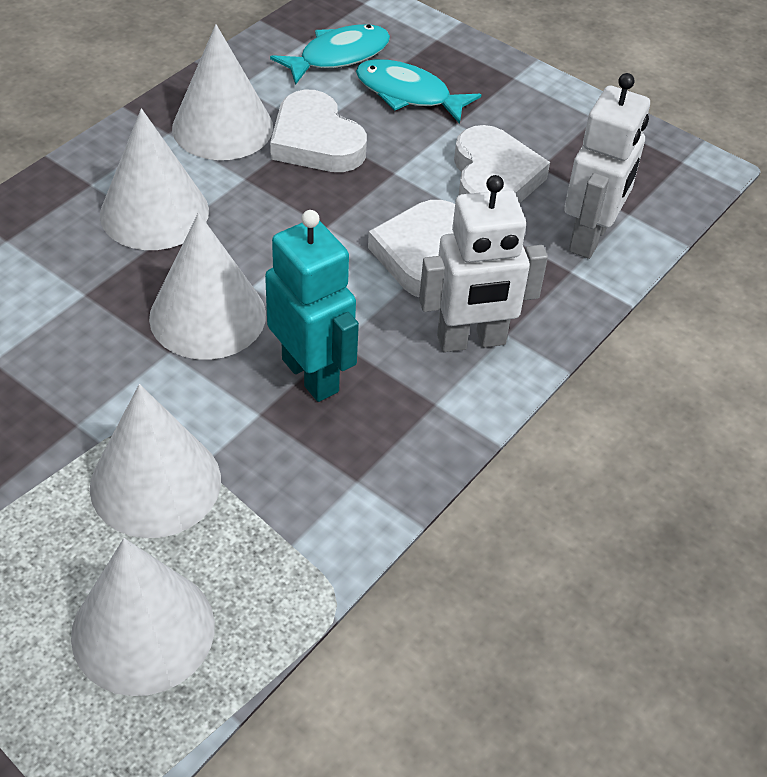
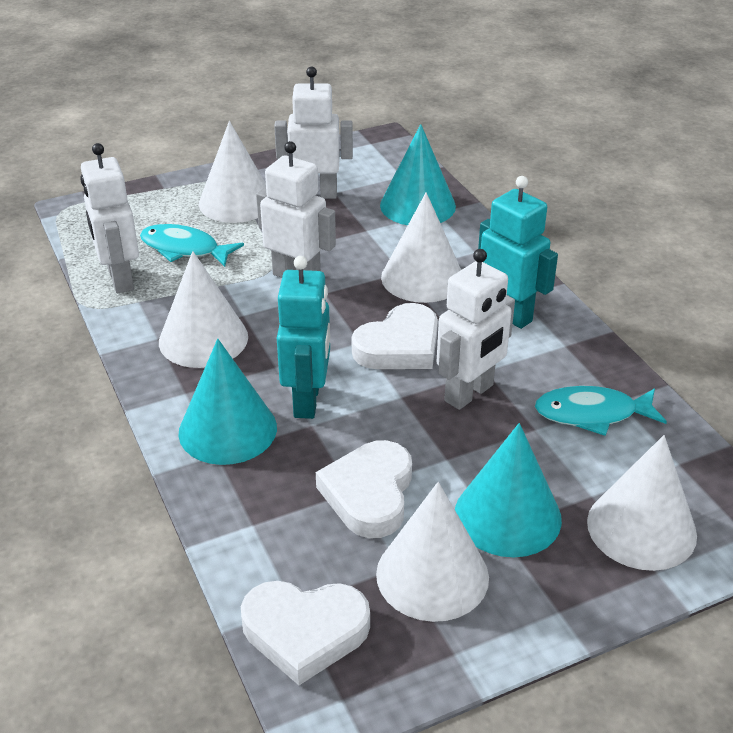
turquoise cone: none = 0 -> [178,339,277,465] [380,124,456,225] [455,423,562,557] = 3
turquoise robot: [265,210,359,402] = 1 -> [277,256,330,419] [478,176,558,329] = 2
white robot: [419,175,548,352] [564,73,650,259] = 2 -> [80,143,139,293] [256,141,336,278] [274,67,353,199] [437,249,515,410] = 4

